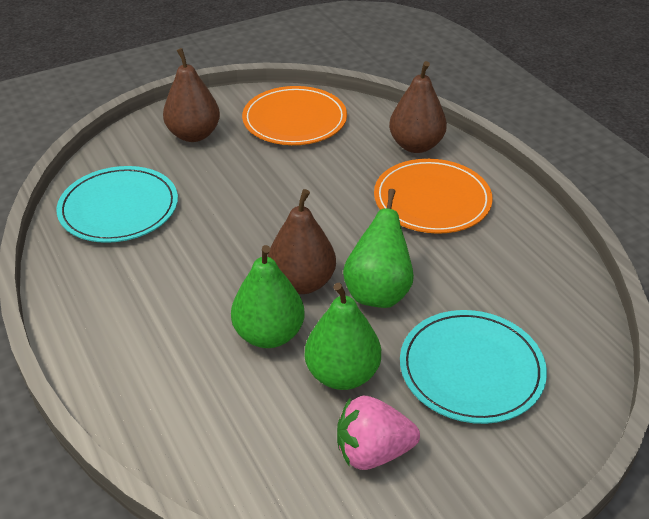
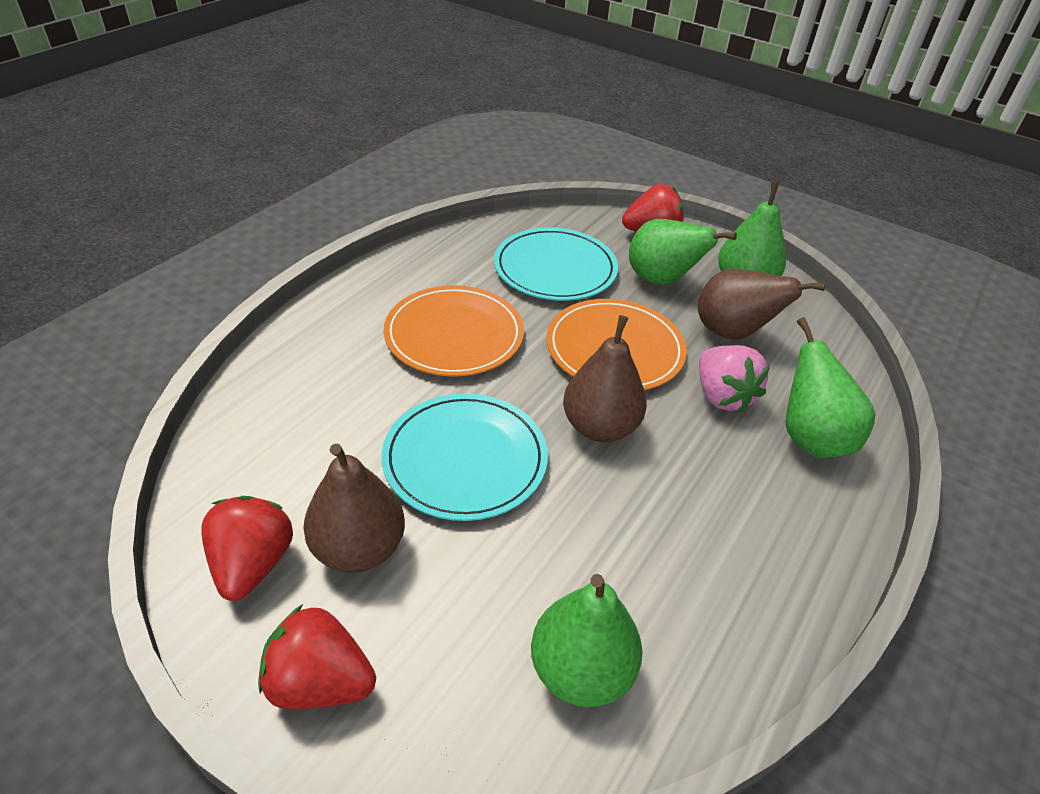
green pear: [231,245,304,348] [305,283,381,390] [343,189,414,308] = 3 -> [531,574,642,707] [629,219,737,285] [718,182,786,276] [786,317,875,458] = 4
red strawberry: none = 0 -> [201,496,293,601] [258,604,376,709] [622,184,684,232] = 3

